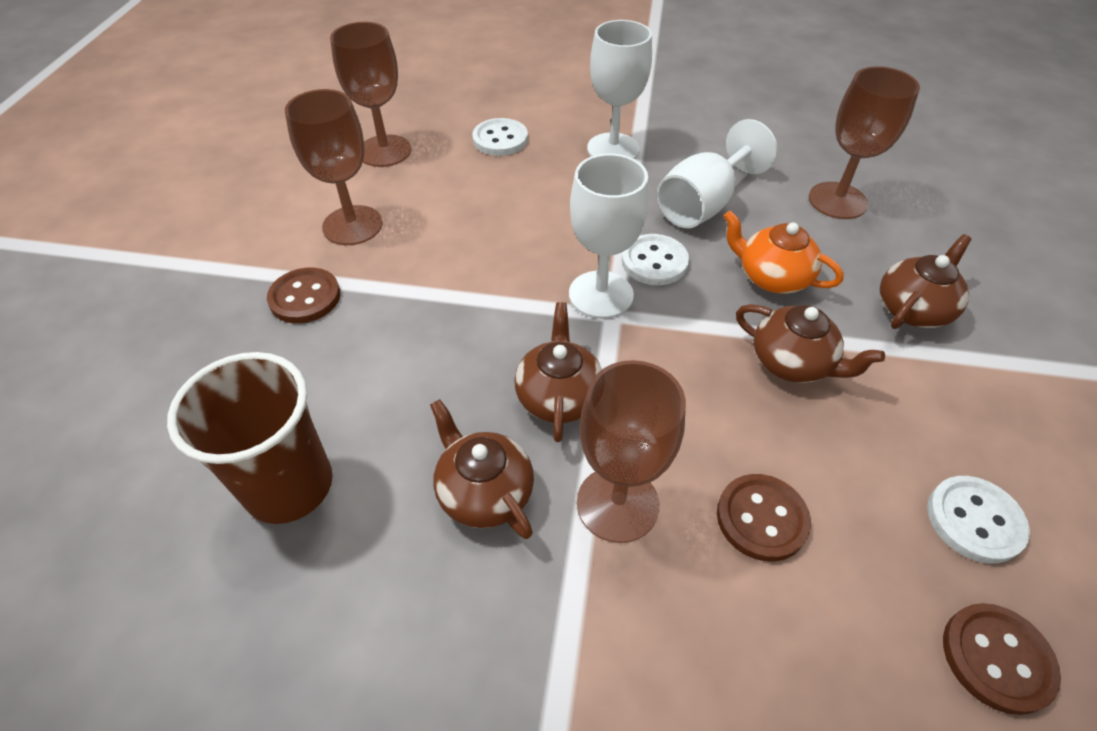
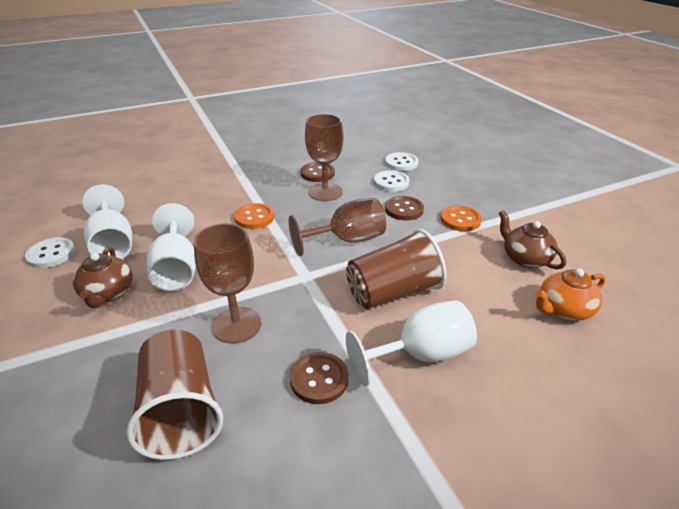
brown cup: [167,352,333,524] = 1 -> [126,330,223,460] [346,229,446,309] = 2
brown goblet: [285,89,383,245] [330,22,411,167] [577,360,686,543] [809,66,920,219] = 4 -> [194,223,261,343] [289,198,386,256] [305,114,344,201] = 3
brown teapot: [430,399,534,539] [514,302,602,442] [736,304,885,383] [880,234,971,329] = 4 -> [73,247,133,308] [499,210,566,269] = 2
orange button: none = 0 -> [234,203,274,229] [441,205,482,231] = 2

